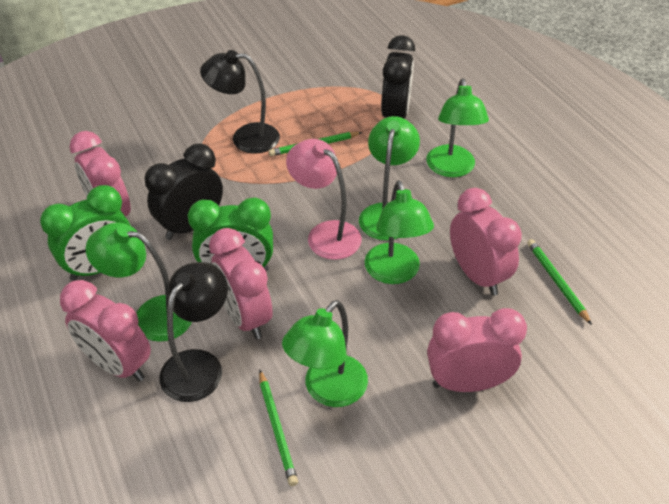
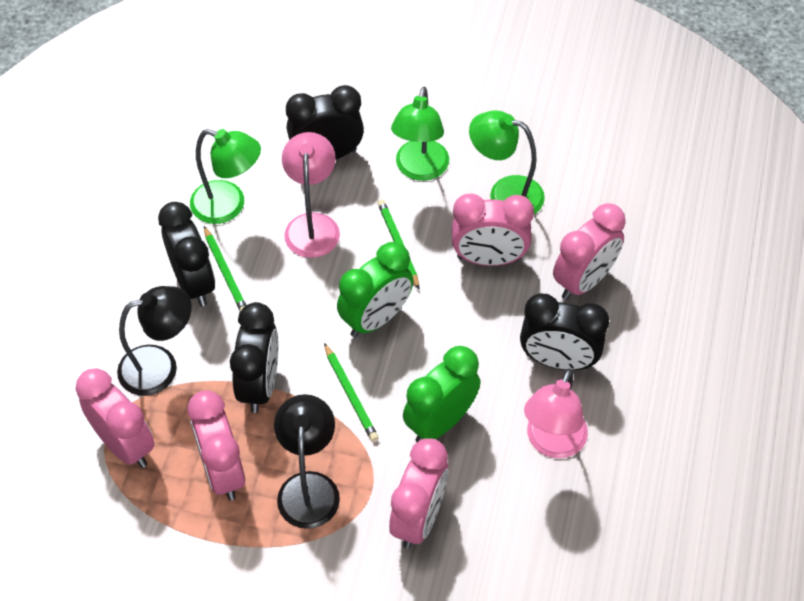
black clock: [145,143,223,240] [381,35,415,119] = 2 -> [158,202,215,307] [230,302,278,413] [286,85,364,159] [520,293,609,370] = 4
green lamp: [86,223,192,342] [282,300,368,407] [359,116,420,240] [365,180,434,284] [426,79,489,177] = 5 -> [190,129,261,224] [391,87,449,181] [469,111,545,214] = 3
pink lamp: [286,139,362,260] = 1 -> [282,132,340,258] [524,369,588,458] = 2

